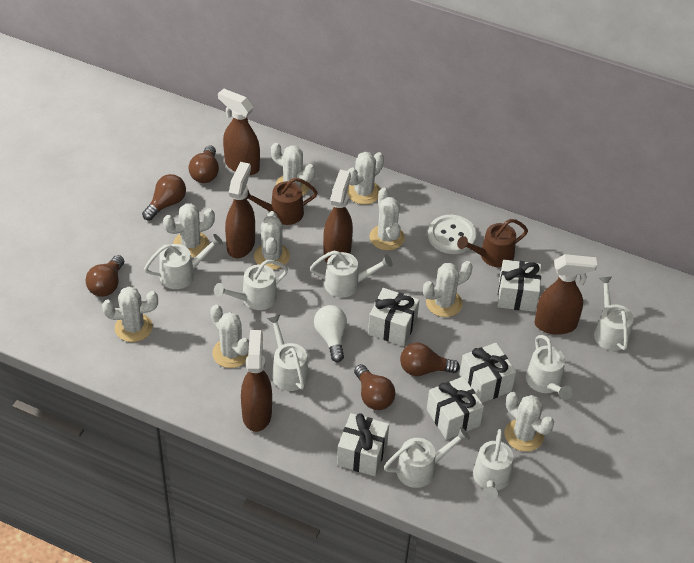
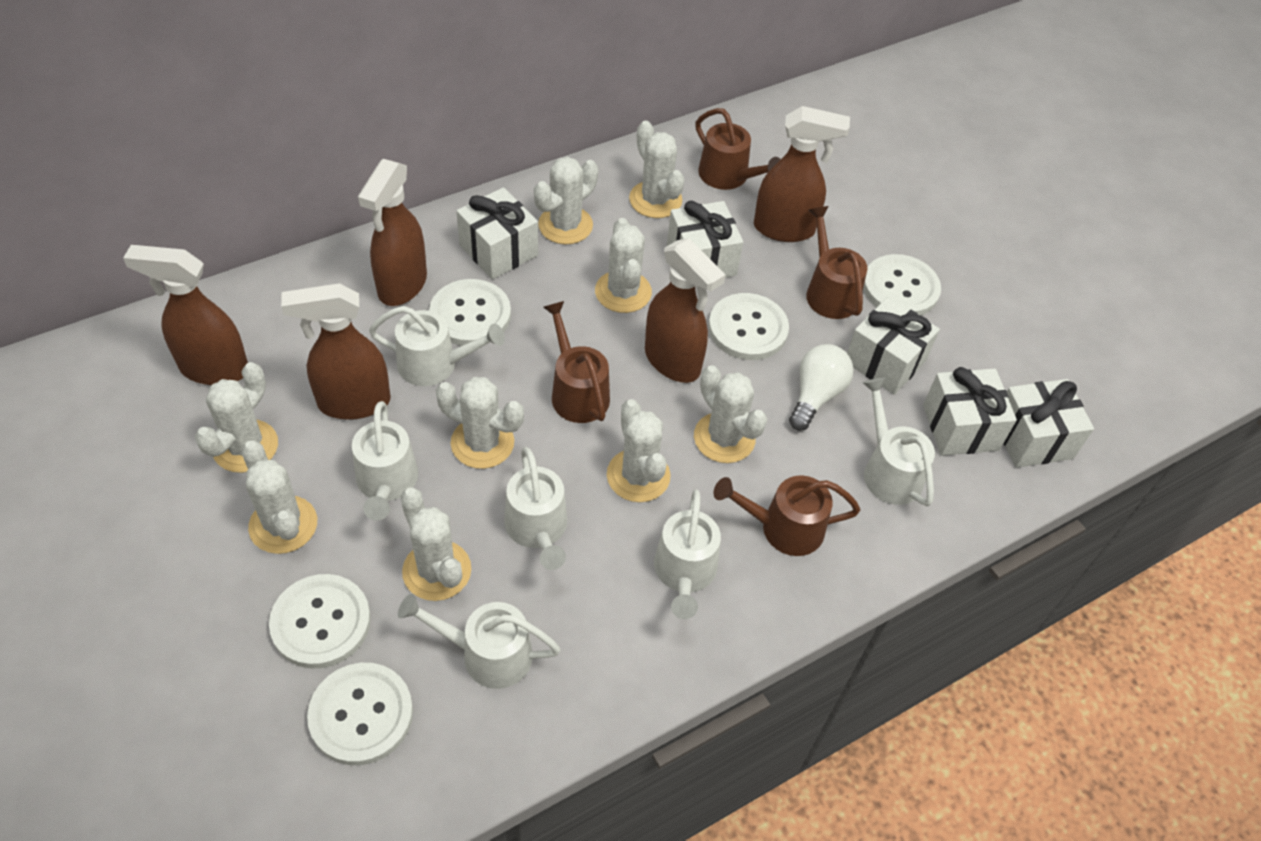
brown light bulb: [85,255,124,297] [142,174,186,221] [189,145,219,183] [354,364,396,410] [400,342,460,376] = 5 -> none = 0
brown watering can: [246,178,318,225] [457,219,528,267] = 2 -> [543,301,610,423] [695,108,781,190] [713,475,860,556] [806,206,867,319] = 4
white button: [428,215,477,254] = 1 -> [269,574,371,668] [307,663,413,765] [429,279,511,346] [708,293,789,360] [863,254,941,316] = 5
white watering can: [144,234,223,289] [214,260,288,310] [267,315,309,391] [310,251,393,298] [384,427,470,488] [473,429,513,501] [526,335,573,400] [594,276,634,351] = 8 -> [352,401,418,521] [369,306,505,386] [398,594,560,689] [504,447,567,570] [654,489,721,619] [862,378,935,506] = 6

